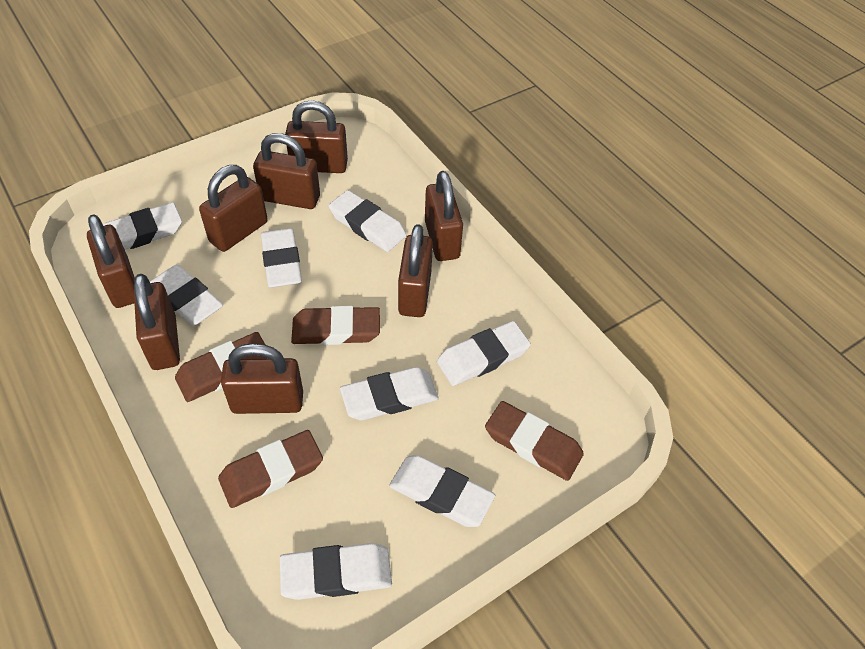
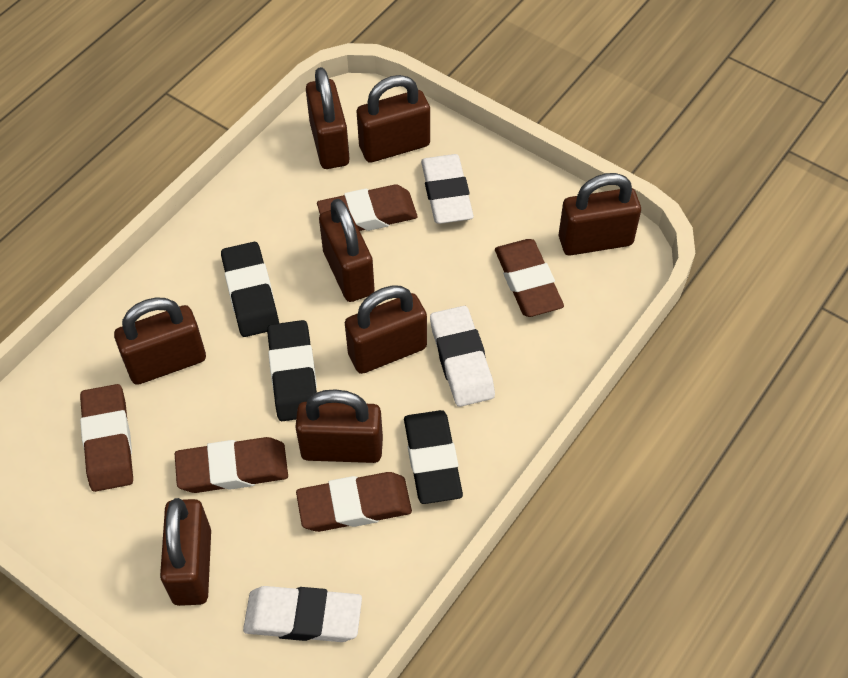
black eraser: none = 0 -> [221,242,279,337] [267,320,317,421] [404,410,463,504] = 3
brown eraser: [175,332,268,402] [218,430,323,508] [291,306,380,345] [485,401,584,481] = 4 -> [80,384,133,492] [175,437,288,493] [296,472,412,532] [317,185,418,231] [495,239,564,317] = 5
white eraser: [103,202,182,250] [150,264,223,326] [261,228,302,288] [280,543,392,600] [328,190,406,252] [340,367,439,420] [389,455,495,527] [437,321,531,386] = 8 -> [243,586,362,642] [421,154,474,224] [430,306,495,407] = 3

